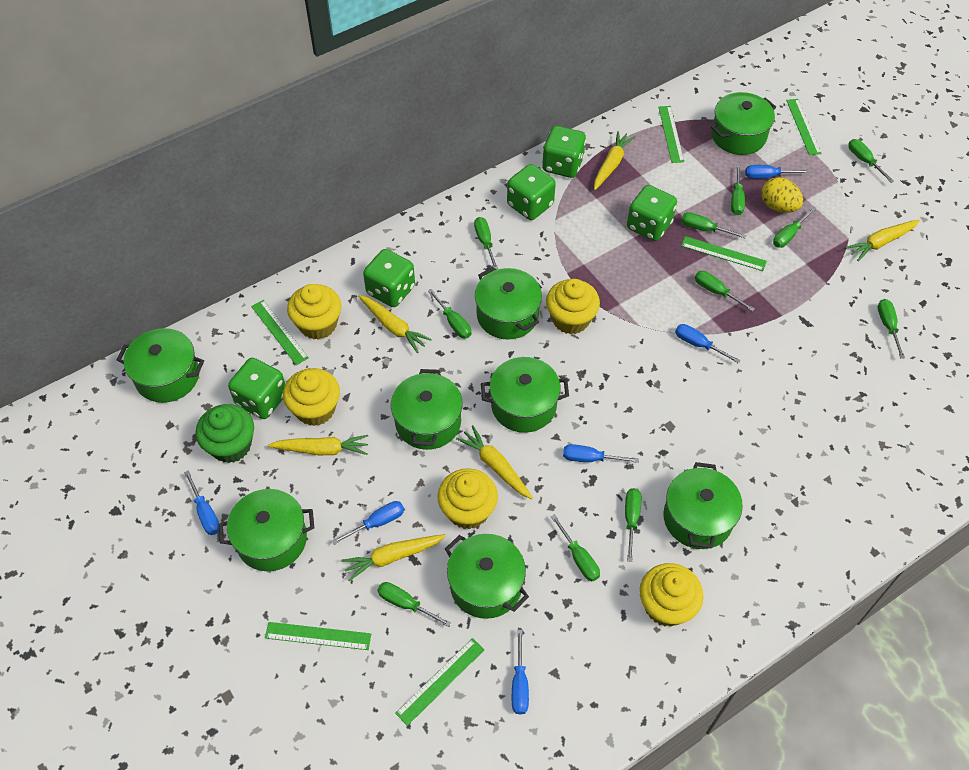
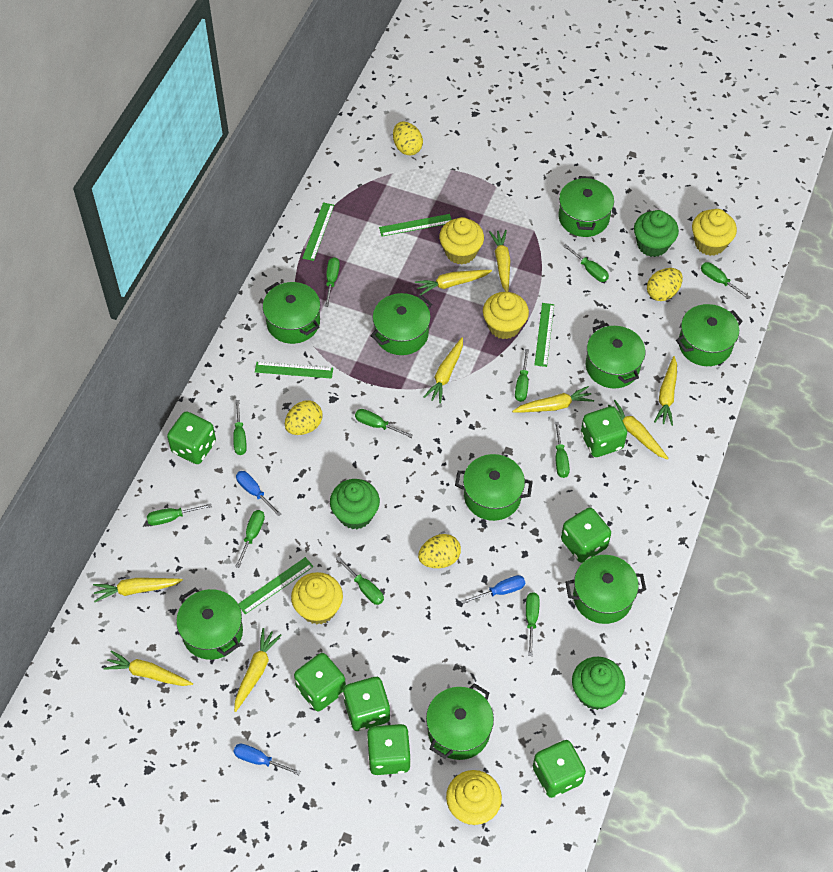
blue screwdriver: [184,470,219,535] [332,501,404,545] [512,630,529,714] [563,444,639,463] [675,324,740,363] [745,165,809,179] = 6 -> [233,744,301,775] [236,471,281,516] [462,575,525,604] = 3
green cupcake: [196,404,254,463] = 1 -> [330,479,380,529] [572,657,625,710] [634,210,679,257] = 3
green dice: [228,358,285,419] [363,249,415,307] [507,164,556,220] [542,126,586,178] [627,185,677,241] = 5 -> [167,412,216,464] [294,653,346,711] [343,677,390,731] [367,724,411,775] [533,740,586,798] [561,507,611,563] [581,406,627,457] = 7
green pot: [117,328,204,403] [219,489,314,571] [391,369,463,450] [445,534,529,619] [475,267,542,339] [481,357,569,433] [663,462,743,549] [711,92,776,155] = 8 -> [176,588,243,660] [263,282,320,344] [370,293,432,355] [426,683,494,760] [455,454,533,521] [558,176,614,237] [565,555,646,624] [586,323,645,389] [676,304,743,366] = 9
green ruler: [251,300,309,365] [265,622,371,650] [395,638,484,726] [658,106,684,163] [681,236,767,271] [786,99,822,155] = 6 -> [238,557,314,614] [255,362,333,379] [302,202,334,261] [379,214,452,236] [534,303,554,367] = 5
yellow carrot: [268,435,368,455] [341,534,446,581] [358,295,432,353] [456,425,533,499] [594,131,635,190] [845,220,920,261] = 6 -> [93,578,183,602] [103,650,193,686] [234,628,282,712] [415,270,492,295] [423,337,463,404] [489,230,511,292] [512,386,594,413] [608,400,669,460] [654,356,677,426] = 9
yellow egg: [761,177,803,213] = 1 -> [285,400,323,435] [393,121,423,155] [418,534,461,568] [647,268,683,301] = 4

